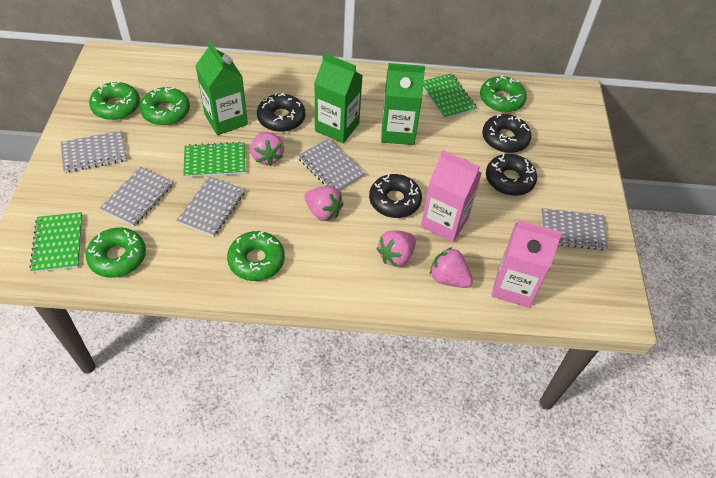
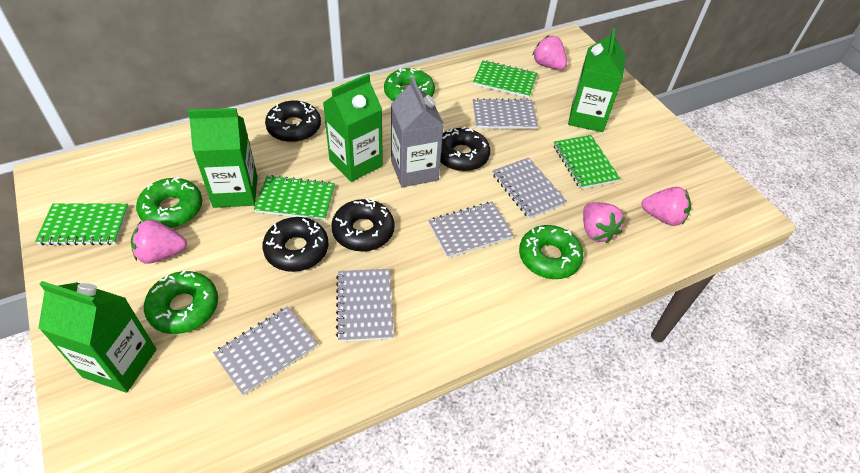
green carton: [195,41,248,135] [314,53,363,143] [381,63,425,145] = 3 -> [38,281,156,393] [187,108,257,208] [323,74,383,182] [568,28,626,132] = 4
green donut: [86,228,146,278] [89,81,140,120] [140,87,190,125] [227,231,285,281] [480,75,527,112] = 5 -> [136,177,202,228] [144,270,218,334] [384,68,435,101] [519,225,583,279] = 4
green notebook: [29,212,83,273] [183,142,245,177] [423,74,477,119] = 3 -> [35,204,129,245] [254,175,335,220] [473,60,538,98] [553,135,621,189] = 4
grey carton: none = 0 -> [391,77,444,187] = 1
pink carton: [421,150,482,242] [491,220,562,308] = 2 -> none = 0

